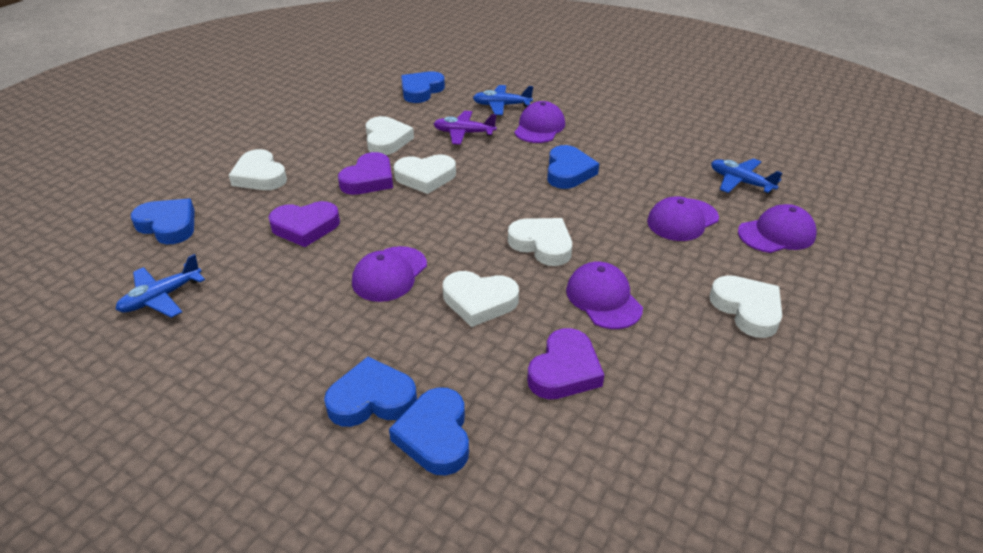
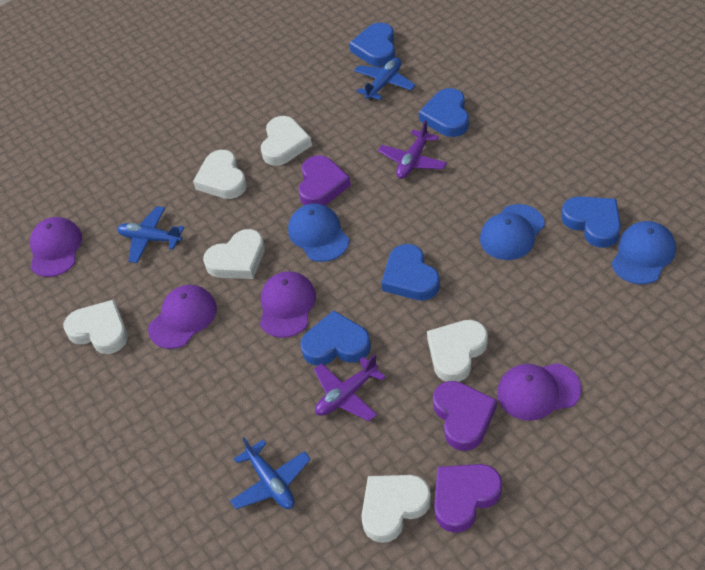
blue cap: none = 0 -> [288,203,349,262] [480,204,545,260] [612,221,676,284] = 3
purple cap: [352,246,427,302] [514,101,565,143] [566,262,643,329] [647,196,719,241] [738,204,817,253] = 5 -> [30,217,82,277] [148,285,217,349] [260,271,316,338] [497,363,582,421] = 4
purple plane: [434,111,497,145] = 1 -> [314,354,385,421] [378,120,447,179] = 2

